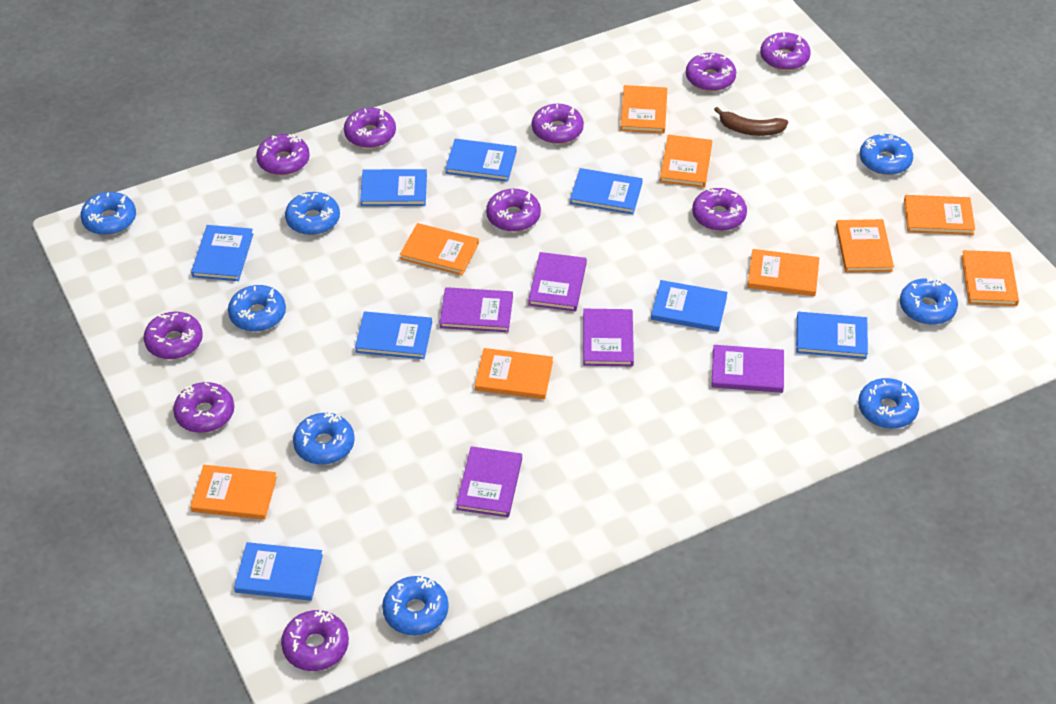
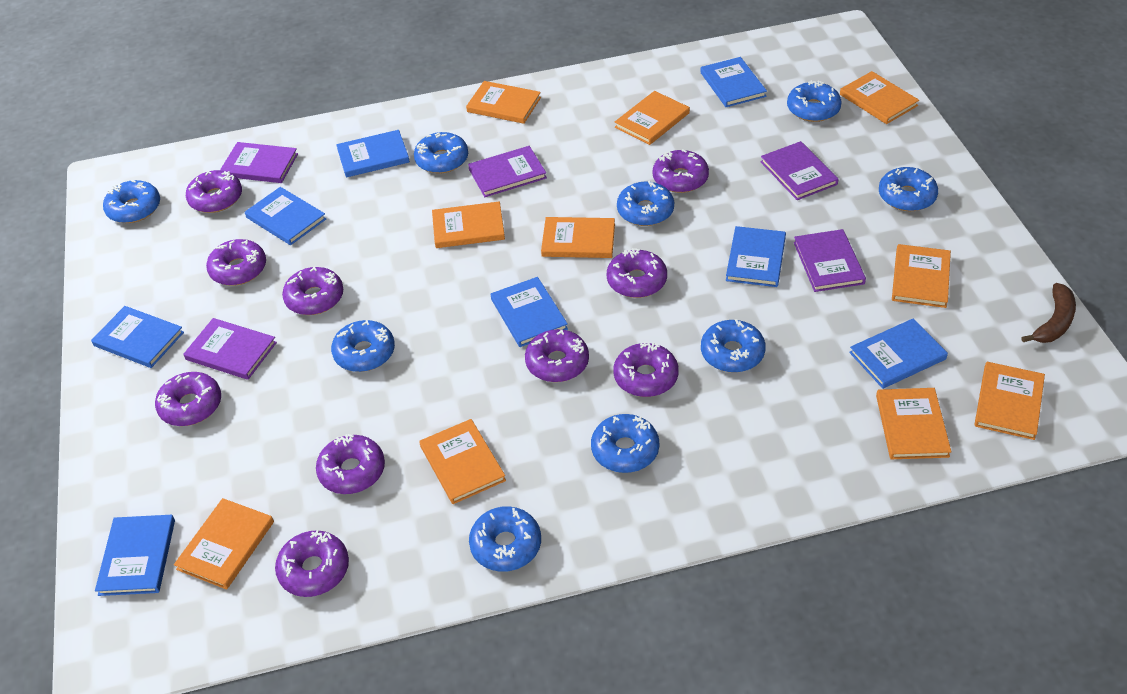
blue donut: [80,192,136,235] [228,285,286,332] [285,192,340,235] [293,412,355,465] [382,576,449,635] [858,378,919,429] [860,134,913,175] [900,277,958,325] = 8 -> [103,180,160,223] [331,320,395,372] [414,132,468,173] [469,506,541,572] [591,414,659,473] [617,181,674,226] [701,319,766,373] [787,80,842,122] [879,167,938,211] = 9
orange book: [190,465,277,520] [400,223,479,275] [475,348,553,399] [620,85,667,134] [660,135,712,188] [747,249,819,296] [836,219,894,273] [904,195,975,235] [961,250,1019,306] = 9 -> [174,498,274,590] [419,419,506,504] [432,202,505,248] [466,81,541,124] [541,217,615,258] [615,91,690,145] [840,71,919,124] [876,388,951,459] [892,244,951,308] [974,362,1045,440] = 10

